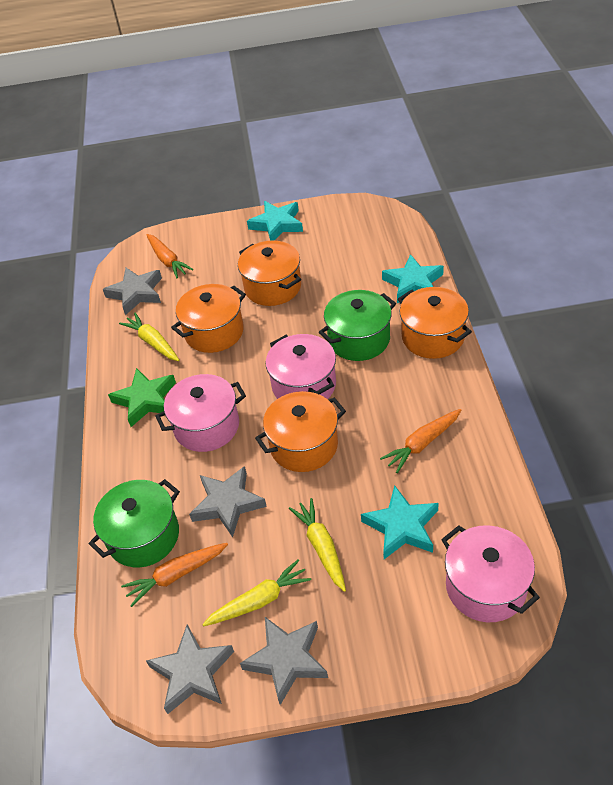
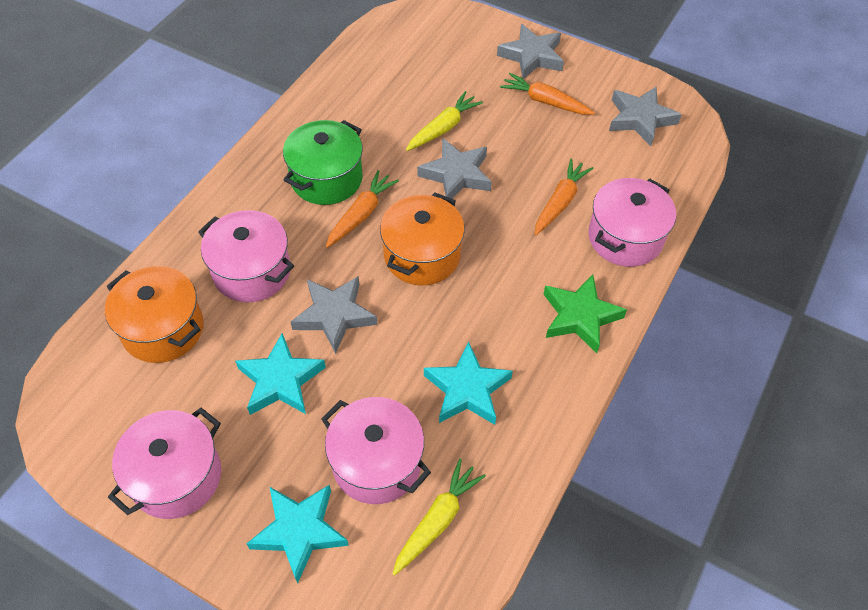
green pot: [89,479,180,567] [319,290,396,361] = 2 -> [283,120,363,205] = 1
orange pot: [171,284,246,353] [238,241,301,306] [255,391,346,472] [398,287,472,359] = 4 -> [105,266,204,363] [380,192,465,285] = 2
pink pot: [155,374,246,452] [266,334,336,399] [441,525,540,622] = 3 -> [108,408,221,519] [198,210,294,302] [321,397,431,504] [588,178,676,267] = 4
yellow carrot: [119,313,179,361] [202,559,311,626] [289,498,346,592] = 3 -> [393,459,486,576] [406,91,483,151] = 2

